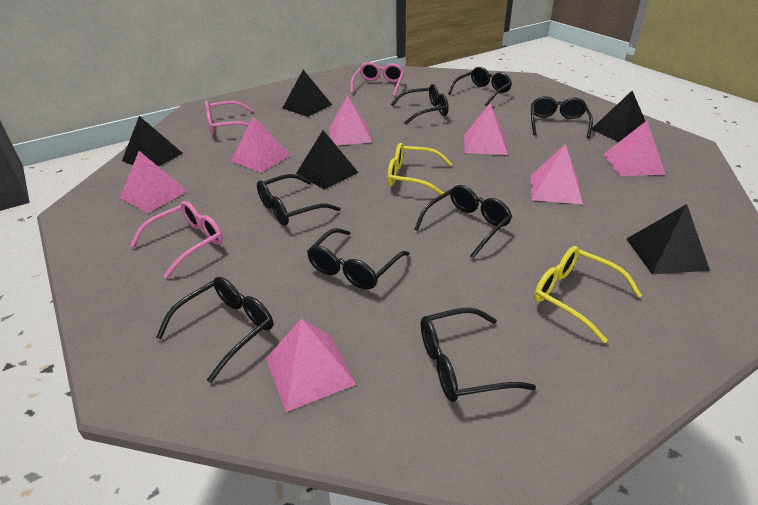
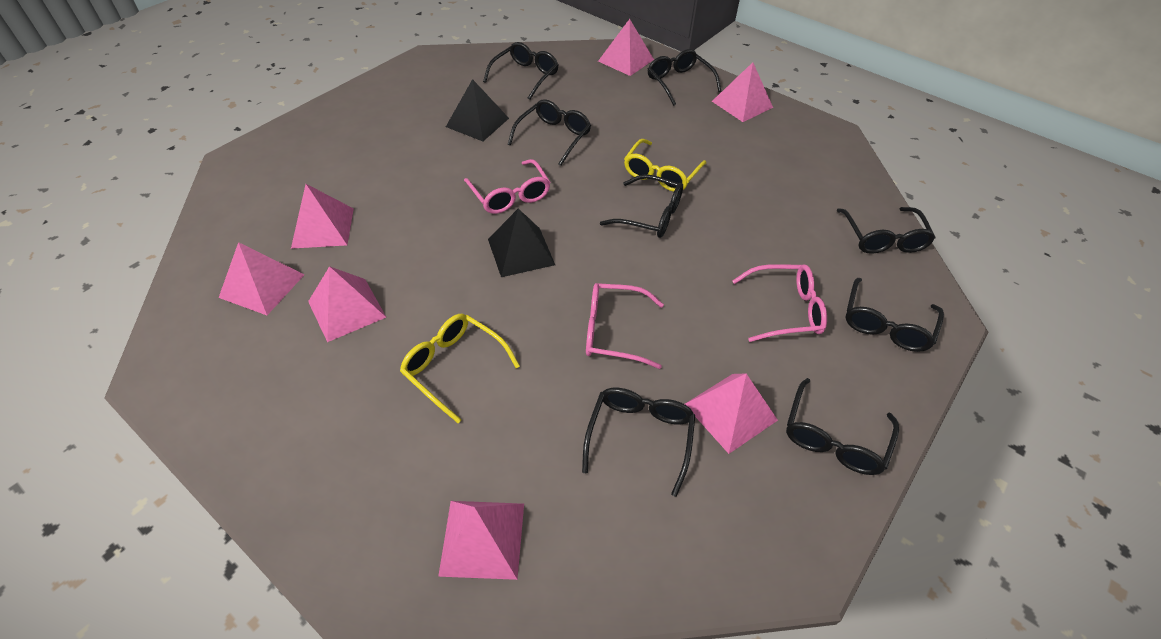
black pyramid: [122,116,183,167] [283,70,332,117] [296,130,359,190] [592,91,645,142] [627,204,710,274] = 5 -> [446,79,509,141] [488,209,555,277] = 2

